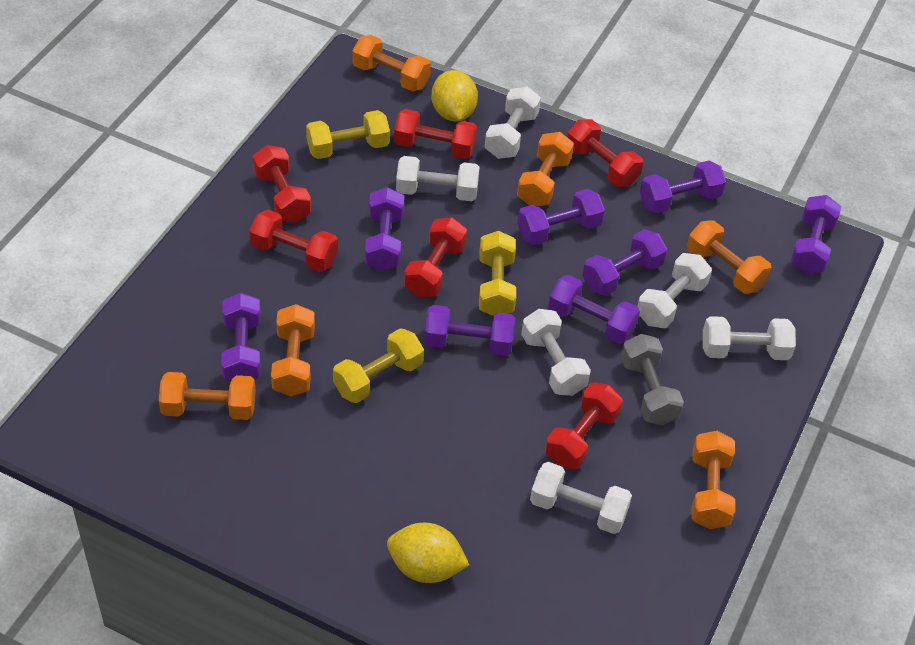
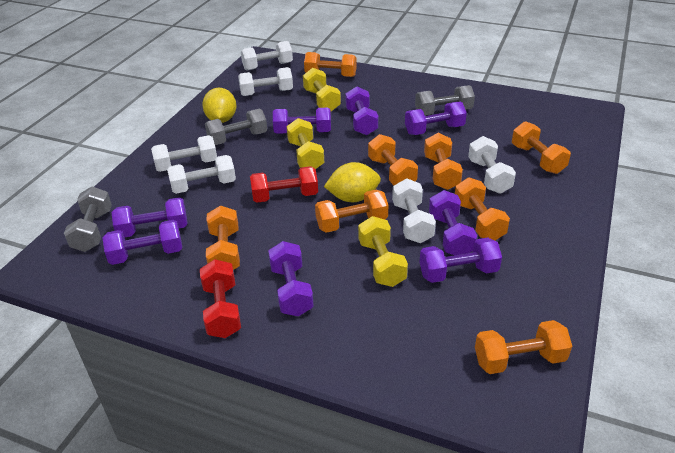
grey dumbbell: [621,334,684,425] = 1 -> [64,186,112,252] [205,109,267,145] [415,85,475,115] = 3
orange dumbbell: [159,372,256,420] [271,304,315,396] [352,35,431,91] [517,132,574,206] [687,220,772,294] [691,431,735,529] = 6 -> [206,206,240,270] [304,52,357,77] [315,190,388,233] [368,134,418,186] [424,133,463,190] [455,177,510,241] [475,320,572,374] [512,121,571,174] = 8
red dumbbell: [249,210,338,272] [253,145,311,223] [394,109,477,159] [404,217,467,297] [545,383,623,470] [567,119,643,187] = 6 -> [200,259,241,338] [250,166,318,203] = 2

